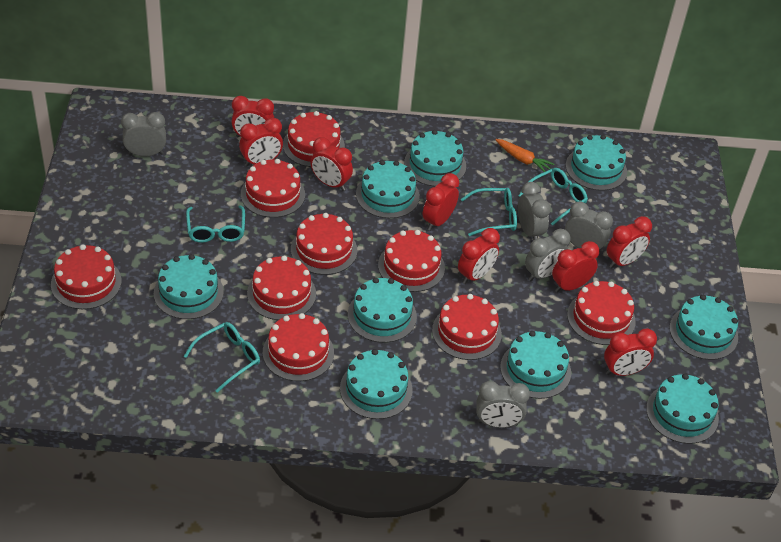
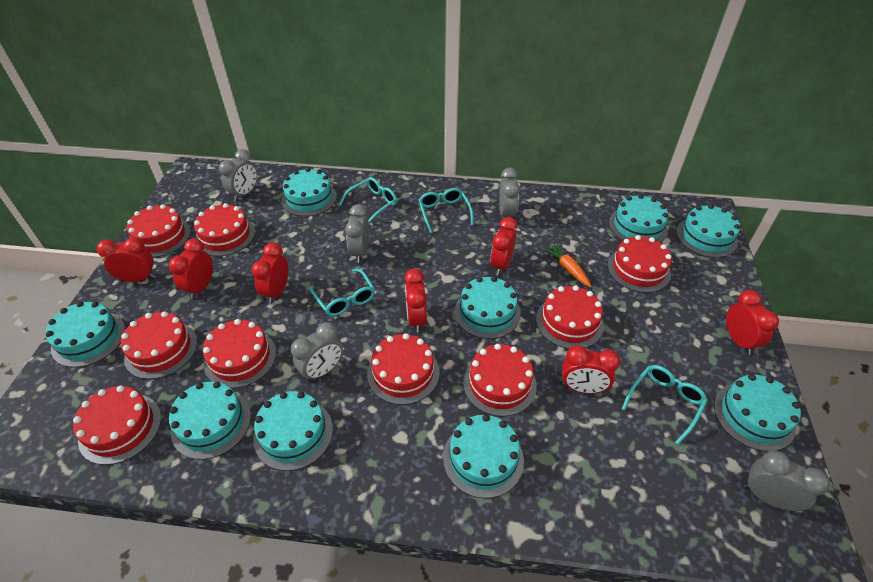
red clock: [231,96,274,138] [239,118,283,166] [311,137,353,191] [423,173,459,231] [458,228,500,284] [552,241,600,292] [604,329,657,376] [607,216,652,268] = 8 -> [97,237,156,282] [169,238,213,299] [251,243,288,304] [404,269,427,333] [490,217,517,276] [562,345,620,393] [726,290,779,355] = 7

